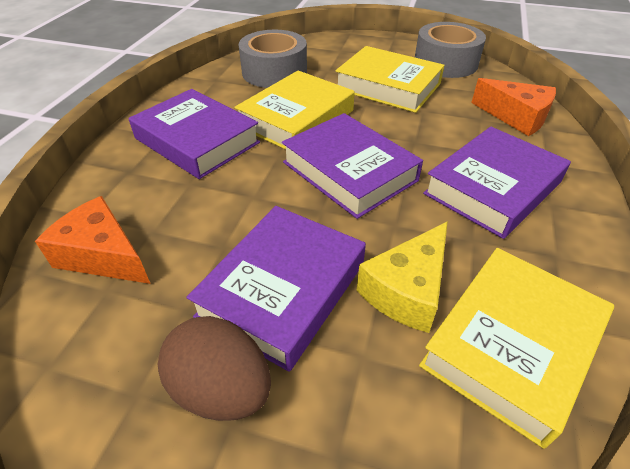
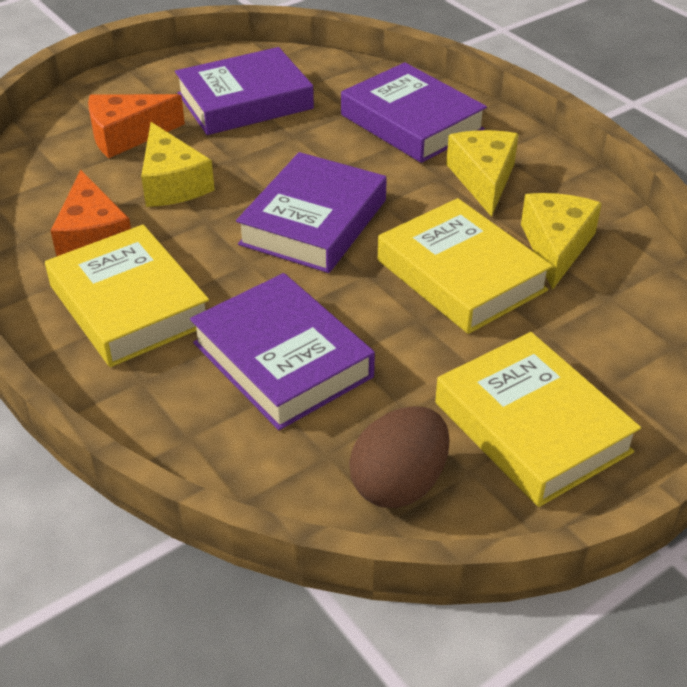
grey tape: [239,30,307,88] [415,22,486,78] = 2 -> none = 0
yellow cheese: [356,221,448,333] = 1 -> [141,122,215,207] [446,130,519,217] [521,193,602,290] = 3

